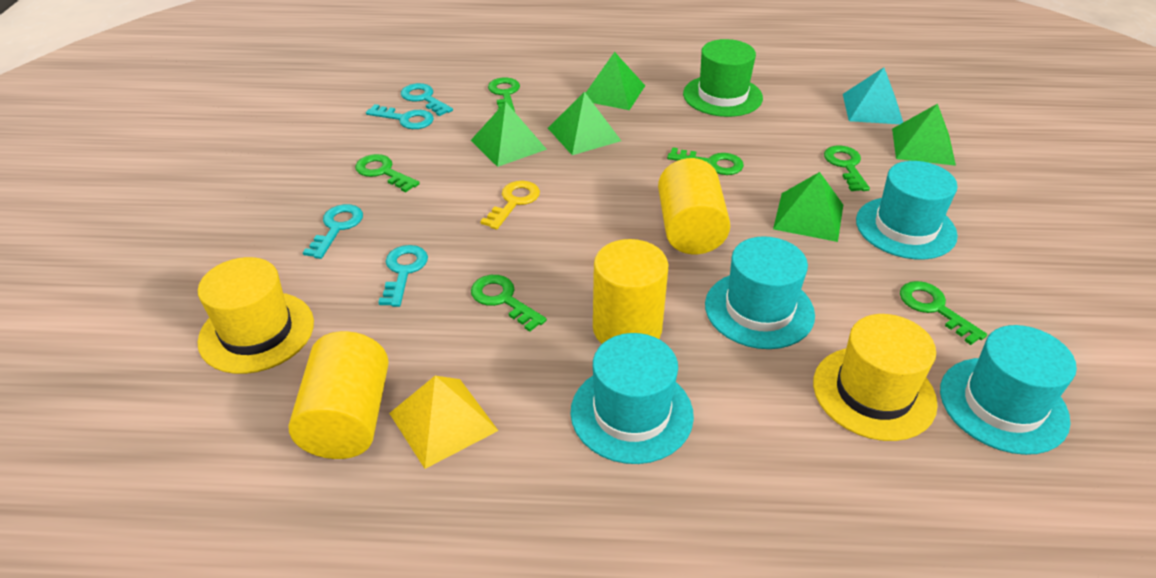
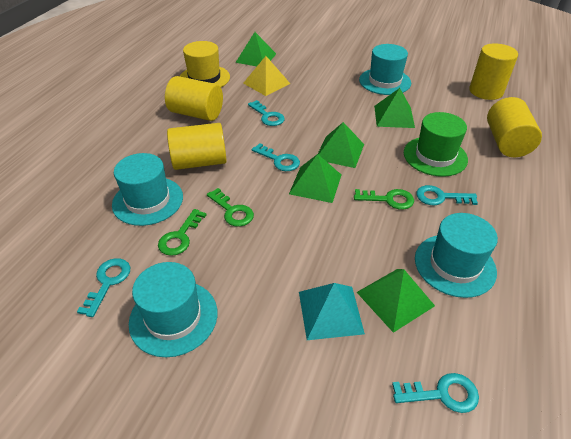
green key: [355,154,420,192] [471,275,547,332] [488,77,520,112] [667,147,744,175] [824,146,870,191] [900,281,987,345] = 6 -> [158,209,207,256] [207,188,254,227] [354,189,414,210] = 3
turquoise key: [303,204,363,259] [366,104,434,129] [378,245,428,307] [401,83,453,116] = 4 -> [77,258,130,317] [248,100,285,126] [252,143,300,171] [392,373,479,413] [416,185,478,205] = 5
yellow cylinder: [289,331,389,459] [593,239,668,344] [658,158,730,254] = 3 -> [165,76,223,121] [167,123,227,170] [469,43,518,100] [487,97,542,157] = 4
yellow hat: [198,257,314,374] [813,314,938,441] = 2 -> [180,41,230,87] = 1
yellow key: [480,181,540,230] = 1 -> none = 0

